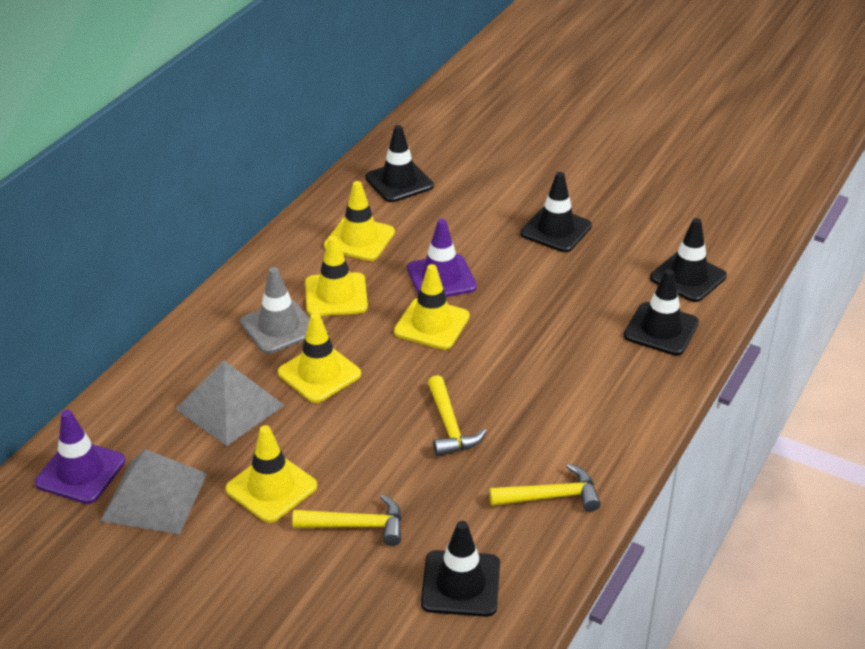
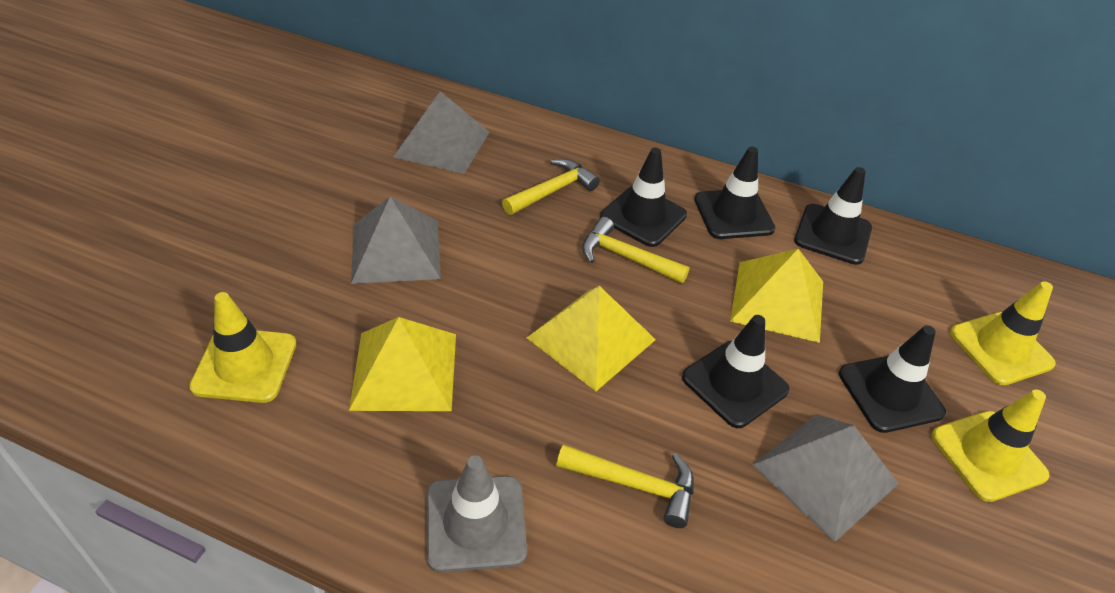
grey pyramid: [101,449,207,534] [176,360,284,446] = 2 -> [351,196,441,284] [393,91,489,174] [752,414,899,542] = 3
purple traffic cone: [35,410,125,504] [407,219,477,297] = 2 -> none = 0
yellow pyramid: none = 0 -> [349,317,456,411] [527,286,656,391] [730,249,823,343] = 3
yellow traffic cone: [225,425,317,523] [278,313,361,403] [305,236,368,316] [324,181,395,261] [394,264,470,350] = 5 -> [189,292,296,403] [931,389,1050,502] [950,281,1056,385] = 3

